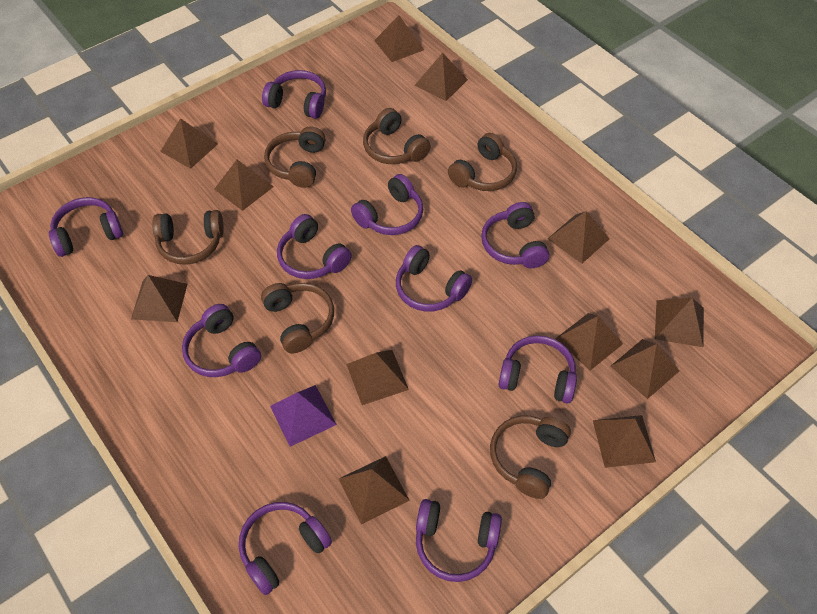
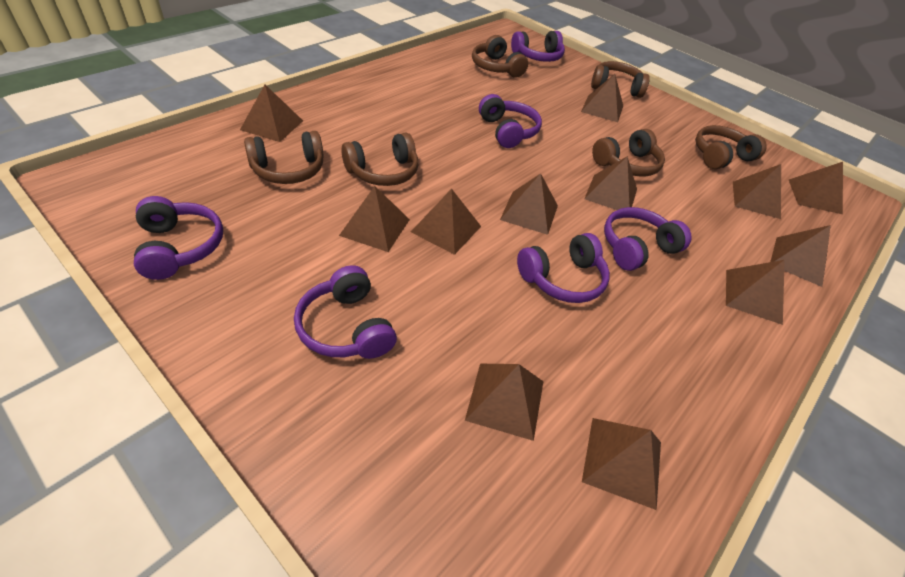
purple headphones: [49,197,123,257] [182,304,261,377] [239,502,332,595] [262,70,326,119] [277,214,352,279] [351,174,423,235] [396,245,472,312] [416,499,502,582] [481,202,549,268] [498,335,577,404] = 10 -> [134,196,223,280] [294,265,397,359] [479,94,542,148] [511,31,565,62] [517,233,610,303] [604,207,692,271] = 6
purple pyramid: [270,385,337,447] = 1 -> none = 0

